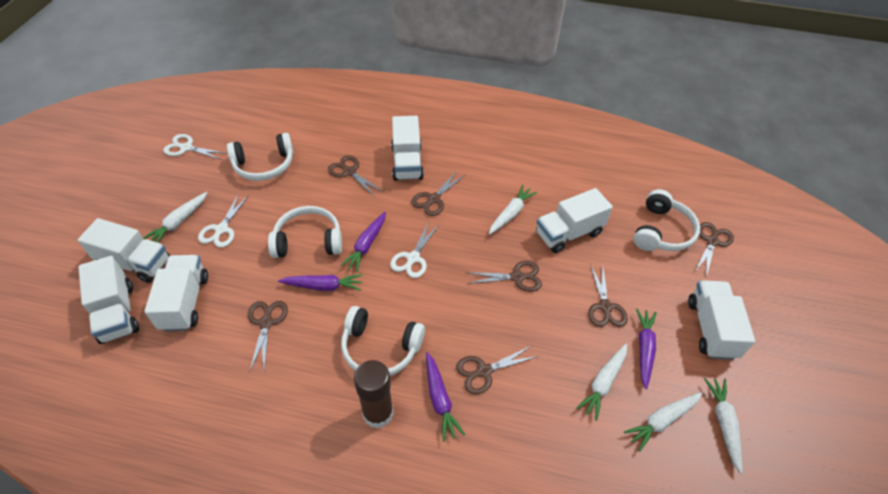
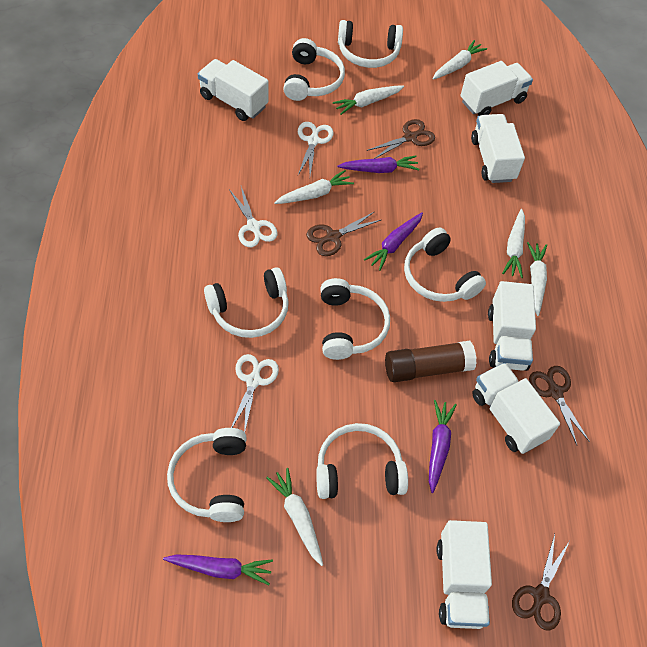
brown scissors: [248,301,288,371] [328,155,383,197] [411,171,465,216] [456,346,538,395] [466,261,542,292] [588,264,628,327] [695,222,734,278] = 7 -> [306,211,381,256] [367,119,435,159] [512,534,570,631] [529,366,590,445] = 4
white carrot: [143,192,207,243] [489,185,537,235] [576,344,627,421] [624,392,702,452] [704,378,743,474] = 5 -> [266,468,323,566] [274,170,354,204] [333,85,404,115] [432,40,487,80] [502,209,525,278] [527,242,547,316] = 6
white headphones: [227,133,293,181] [268,206,342,258] [341,306,425,376] [633,189,700,251] = 4 -> [167,428,247,522] [204,268,289,338] [283,38,345,101] [316,423,408,499] [320,278,390,360] [338,20,403,68] [404,227,486,302] = 7

